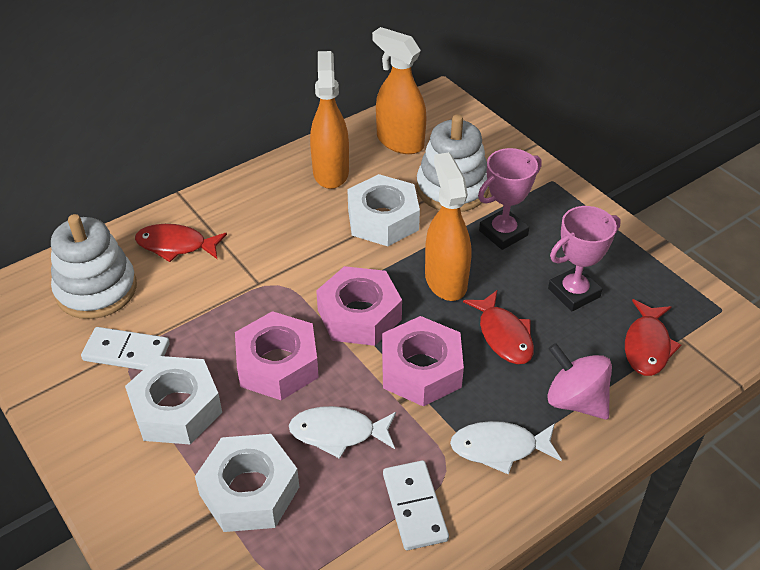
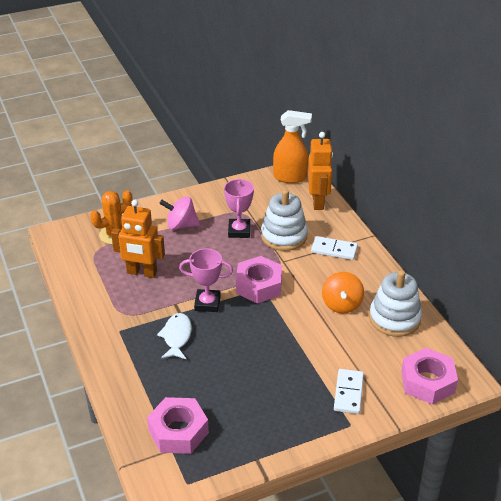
orange cactus: none = 0 -> [90,190,132,245] = 1
orange robot: none = 0 -> [111,200,165,278] [308,132,333,210] = 2
orange spinning top: none = 0 -> [322,272,364,313] = 1
orange spray bottle: [310,51,349,189] [372,27,427,154] [425,152,471,301] = 3 -> [273,110,312,183] = 1
red fish: [135,224,227,262] [463,290,534,364] [625,299,681,376] = 3 -> none = 0
white fish: [289,406,396,459] [450,421,562,475] = 2 -> [157,313,192,359] = 1
white nut: [125,356,222,444] [195,434,299,532] [347,174,420,246] = 3 -> none = 0

